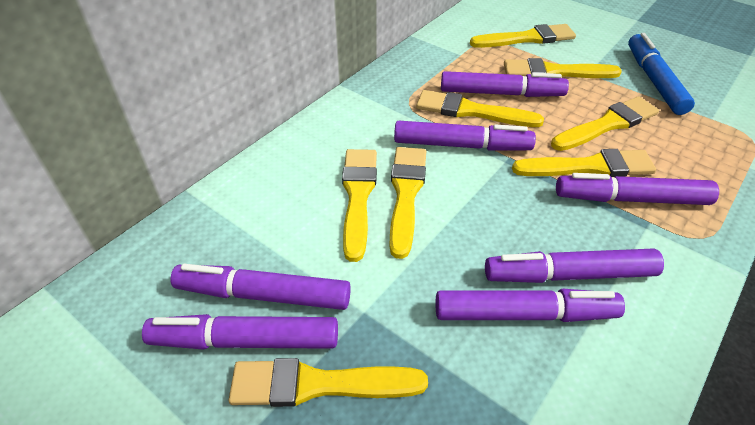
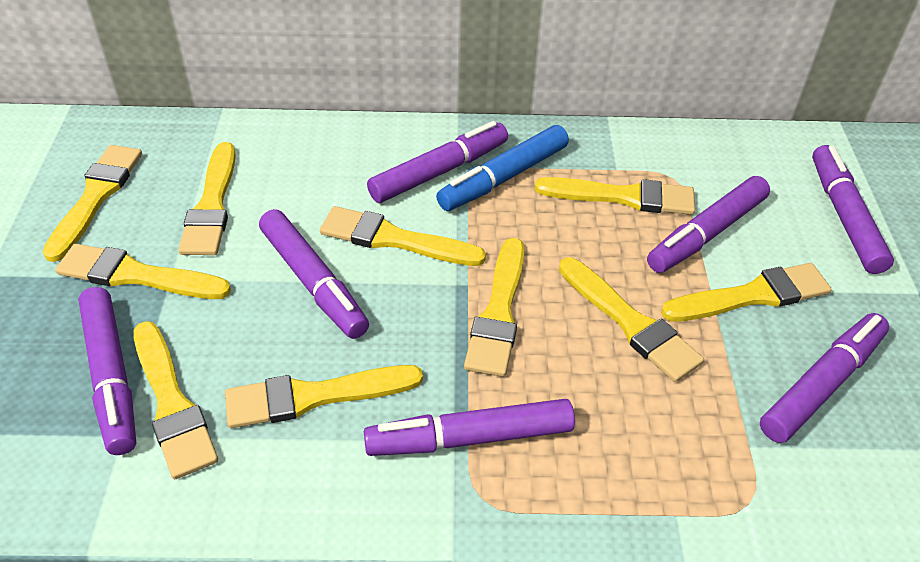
yellow brush: [229,358,428,407] [342,149,377,262] [389,147,426,259] [416,90,544,127] [470,24,576,48] [504,58,622,78] [512,149,656,177] [551,96,659,151] = 8 -> [43,145,142,262] [55,244,231,299] [133,321,218,479] [178,142,236,255] [225,365,423,428] [320,206,486,266] [464,238,525,377] [535,177,695,215] [559,257,704,382] [661,263,832,321] = 10

